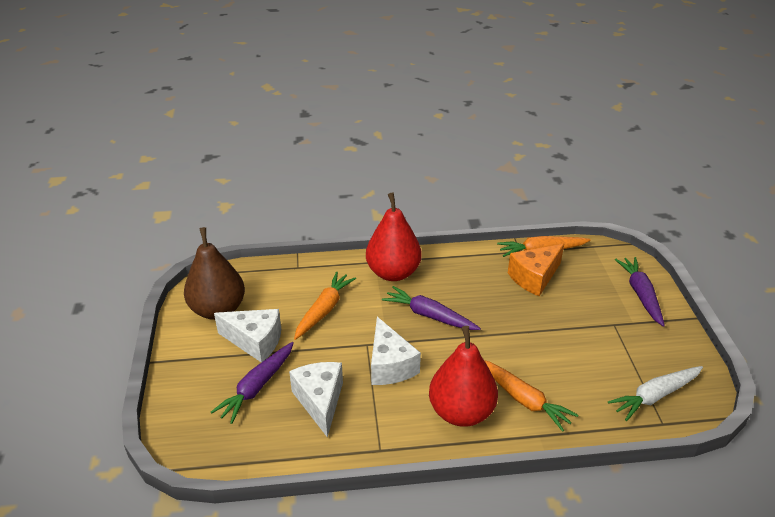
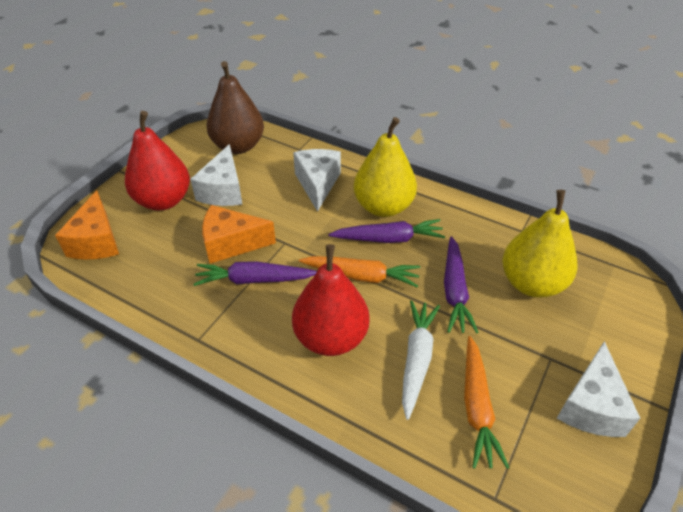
orange carrot: [294,271,356,340] [484,360,579,432] [497,236,591,257] = 3 -> [299,256,420,288] [464,336,509,469] = 2
orange cheese: [508,244,564,296] = 1 -> [55,190,119,260] [202,205,276,264] = 2
yellow pear: none = 0 -> [354,117,417,217] [502,190,577,298] = 2

